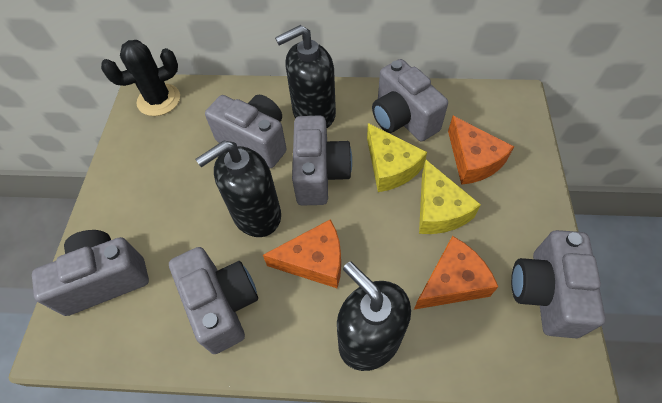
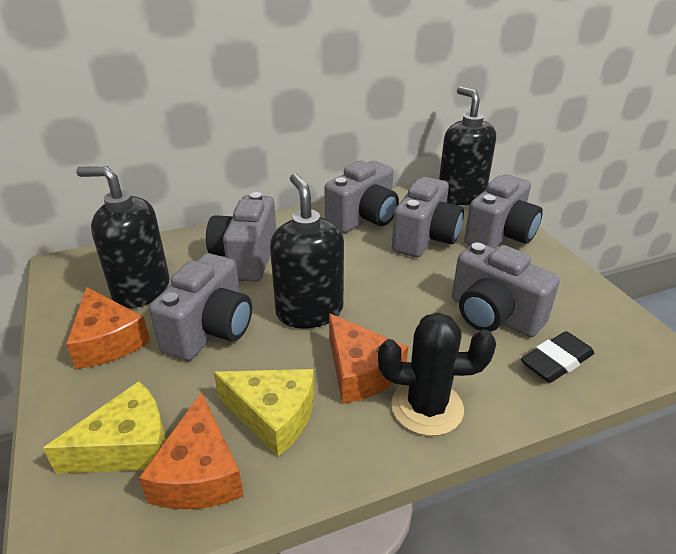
black eraser: none = 0 -> [521,331,594,383] = 1

